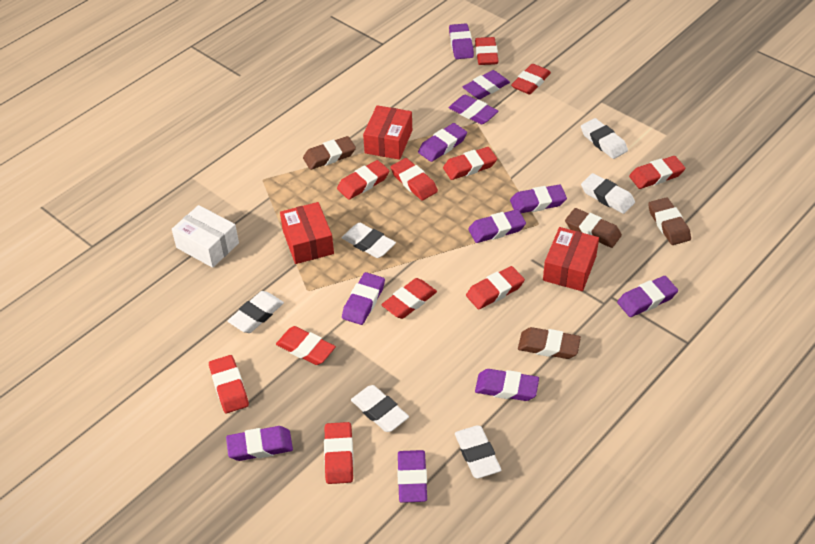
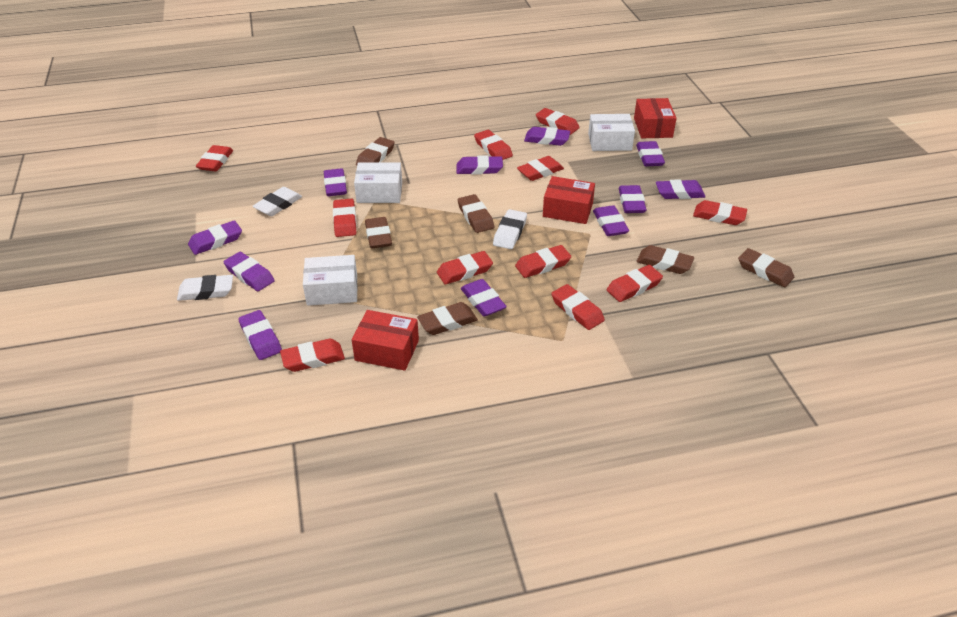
brown eraser: [303,136,356,170] [518,327,581,359] [565,208,622,248] [648,197,691,245] = 4 -> [356,137,395,166] [365,217,392,249] [417,302,478,335] [458,194,494,233] [637,245,694,274] [738,248,794,287] = 6
white box: [172,205,239,268] = 1 -> [303,255,358,306] [354,162,402,203] [588,114,635,151] = 3
white eraser: [228,291,284,333] [341,223,396,258] [351,385,409,432] [455,425,501,479] [581,118,628,159] [581,173,635,214] = 6 -> [177,275,233,301] [252,187,302,216] [493,209,527,249] = 3

